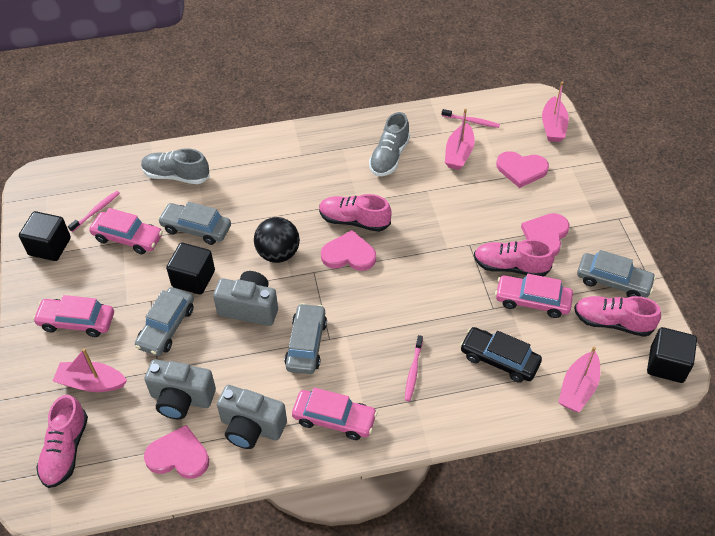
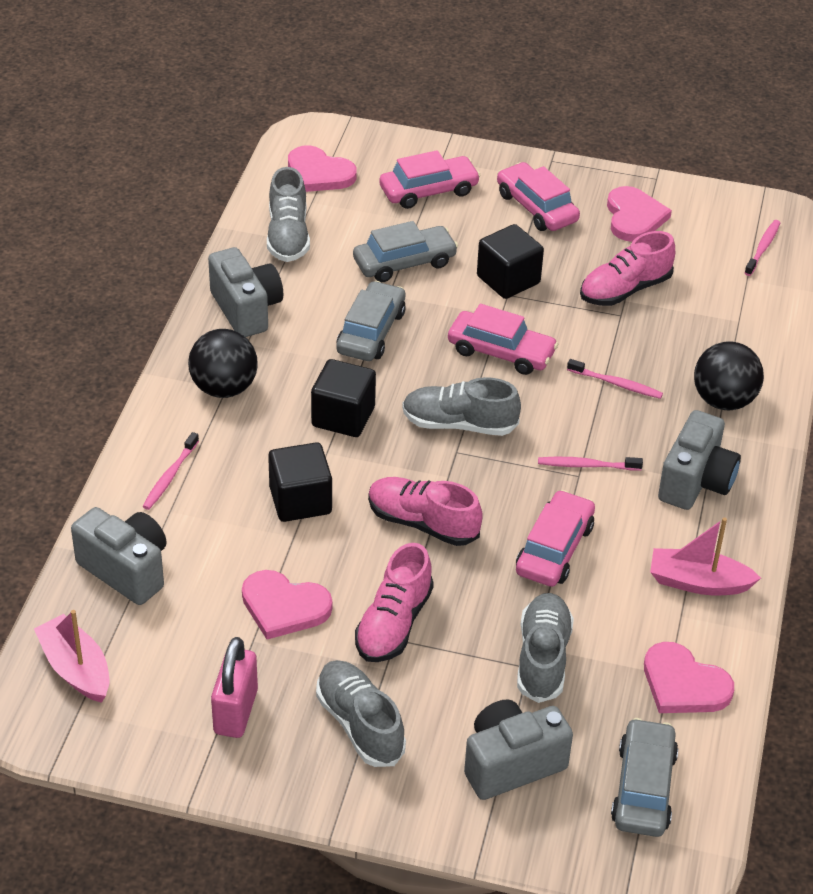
black ball: [254,217,300,263] = 1 -> [188,329,258,398] [694,341,764,410] = 2
black car: [460,327,542,383] = 1 -> none = 0
grey camera: [145,359,216,419] [213,271,278,326] [217,385,287,449] = 3 -> [71,507,166,605] [208,247,283,337] [464,699,573,800] [658,410,741,510] = 4
grey car: [135,287,194,356] [158,202,231,245] [284,303,327,374] [577,250,656,298] = 4 -> [336,281,406,361] [353,221,458,282] [611,718,678,837] = 3
grey shoe: [141,148,210,184] [369,112,410,176] = 2 -> [267,167,310,262] [316,660,406,767] [402,377,521,436] [517,593,574,703] = 4
pink boat: [53,349,127,392] [445,109,475,170] [542,82,569,142] [558,346,600,412] = 4 -> [34,610,109,703] [650,517,761,595] = 2
pink padlock: none = 0 -> [211,637,258,738] = 1
pink shoe: [36,395,88,488] [319,194,391,232] [474,239,554,277] [574,296,661,337] = 4 -> [355,543,434,662] [368,477,483,546] [580,231,675,306] = 3
pink toothbrush: [68,191,120,232] [405,335,423,401] [442,109,500,128] = 3 -> [142,432,199,510] [538,457,643,471] [567,359,663,399] [745,220,780,276] = 4

